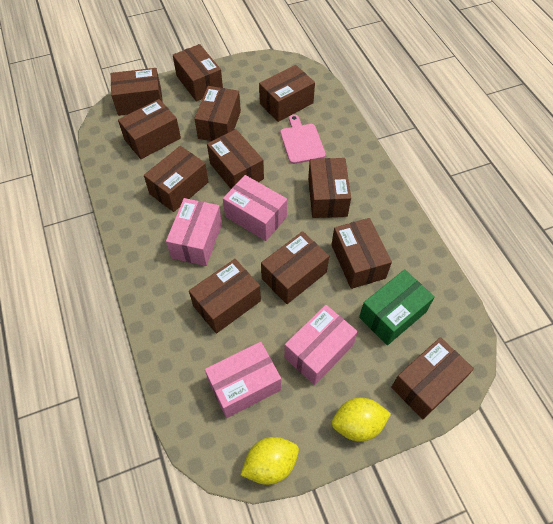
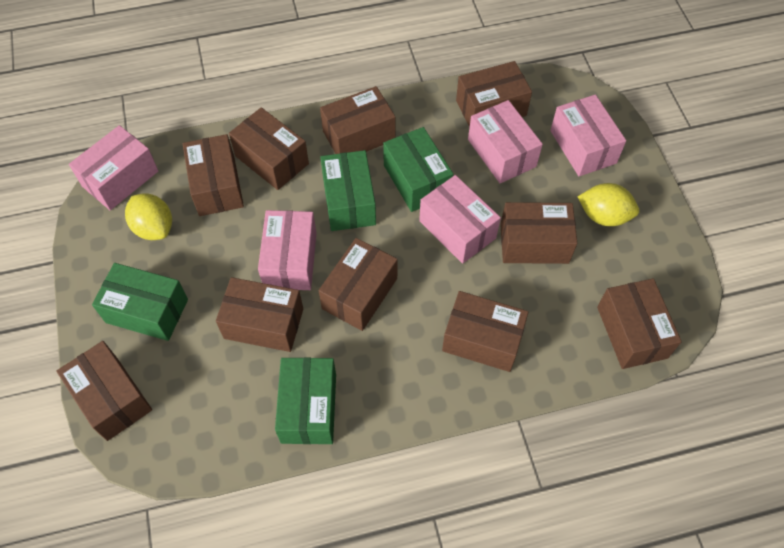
brown box: [111,68,162,116] [118,99,181,159] [144,146,209,212] [173,44,223,102] [189,259,261,334] [194,86,241,141] [207,129,264,189] [259,65,315,122] [261,231,329,304] [308,158,351,218] [332,218,392,289] [391,337,474,419] = 12 -> [56,341,152,441] [183,134,244,216] [216,277,303,352] [229,107,309,190] [319,238,398,331] [320,86,396,154] [442,291,529,372] [456,61,532,127] [500,202,577,264] [597,279,682,369] = 10
green box: [359,269,435,345] = 1 -> [92,263,188,341] [275,357,336,444] [320,150,376,231] [383,127,453,212] = 4
pink box: [166,198,222,266] [205,342,281,418] [223,175,287,241] [284,305,358,385] = 4 -> [69,125,158,210] [258,210,317,290] [419,175,501,264] [468,100,543,183] [550,95,626,176] = 5
pink cutting board: [280,114,326,164] = 1 -> none = 0

